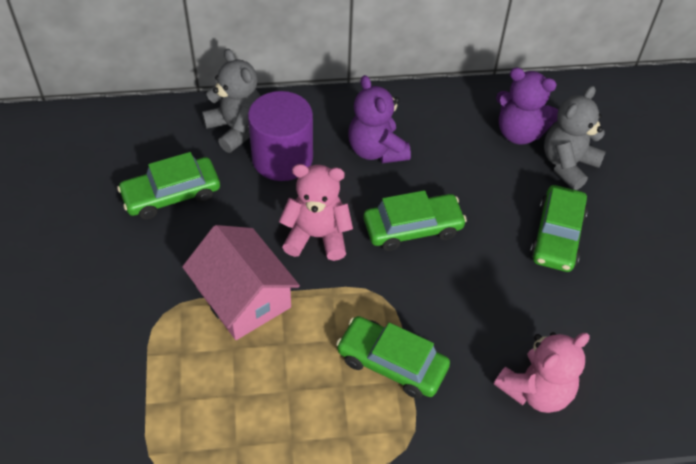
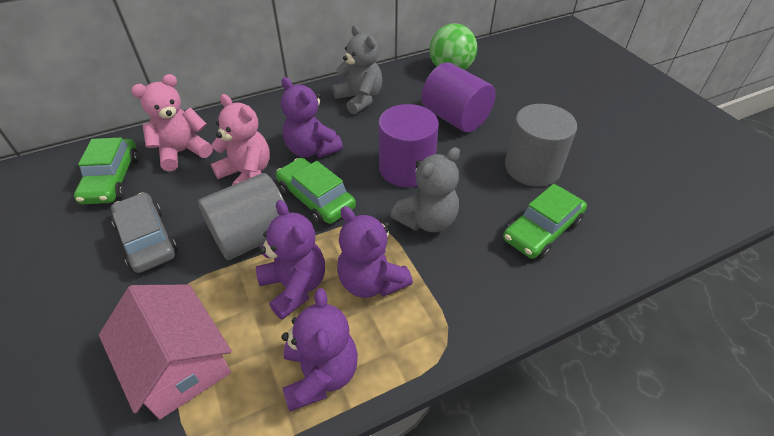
green ball: none = 0 -> [430,23,477,70] = 1
green car: [117,152,220,219] [336,316,450,399] [364,190,467,251] [530,185,588,272] = 4 -> [74,137,139,204] [276,158,356,224] [503,184,587,259] = 3
grey car: none = 0 -> [111,192,178,273] = 1
grey cylinder: none = 0 -> [198,173,286,260] [505,104,577,187] = 2
purple cylinder: [248,91,313,181] = 1 -> [378,104,439,187] [421,62,496,132] = 2
purple teddy bear: [348,75,411,163] [496,67,558,144] = 2 -> [256,200,325,320] [281,77,343,158] [281,288,358,411] [337,206,413,298] = 4

